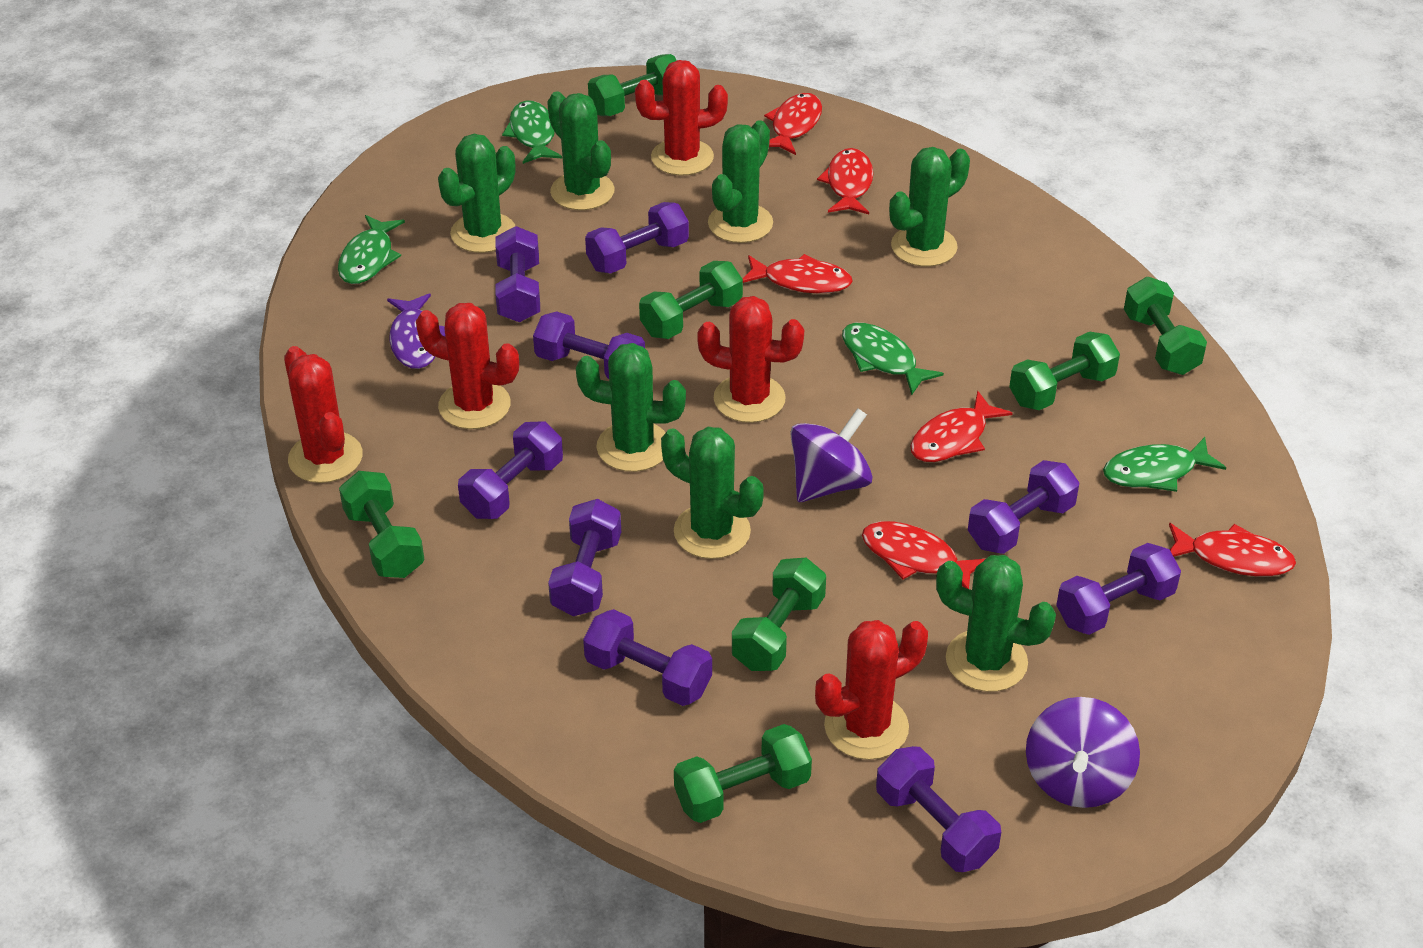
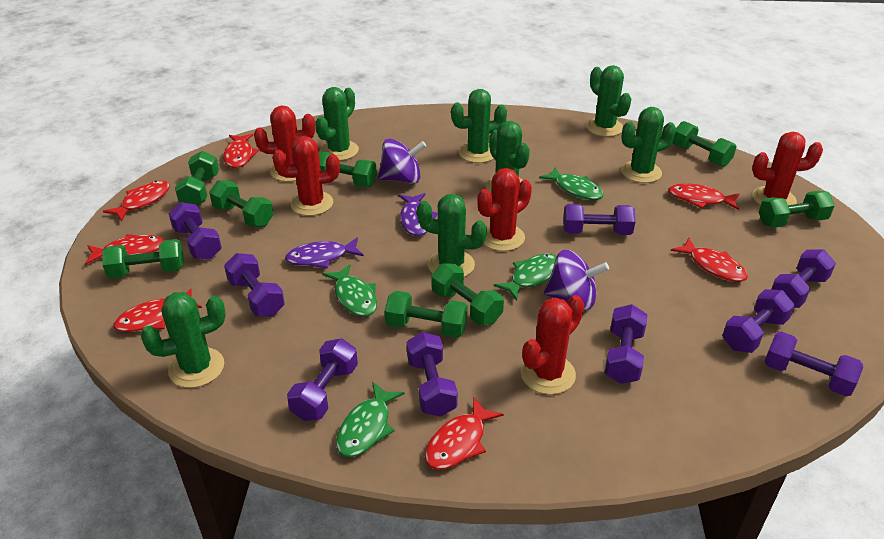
green dumbbell: [339,471,425,578] [588,54,677,116] [639,261,743,339] [674,724,812,823] [732,558,826,671] [1009,332,1120,410] [1124,277,1207,375] = 7 -> [102,239,184,278] [175,151,219,205] [209,180,273,227] [319,151,377,188] [385,291,468,338] [431,263,504,325] [672,121,737,167] [759,191,835,227] = 8
purple fish: [387,293,445,369] = 1 -> [285,237,364,268] [399,193,438,236] = 2
red fish: [742,254,853,293] [764,93,822,155] [817,148,873,214] [862,521,985,589] [910,391,1012,462] [1169,523,1296,577] = 6 -> [85,234,164,265] [103,180,170,221] [113,289,202,332] [223,134,259,168] [425,397,504,470] [668,184,739,210] [671,238,748,282] = 7

